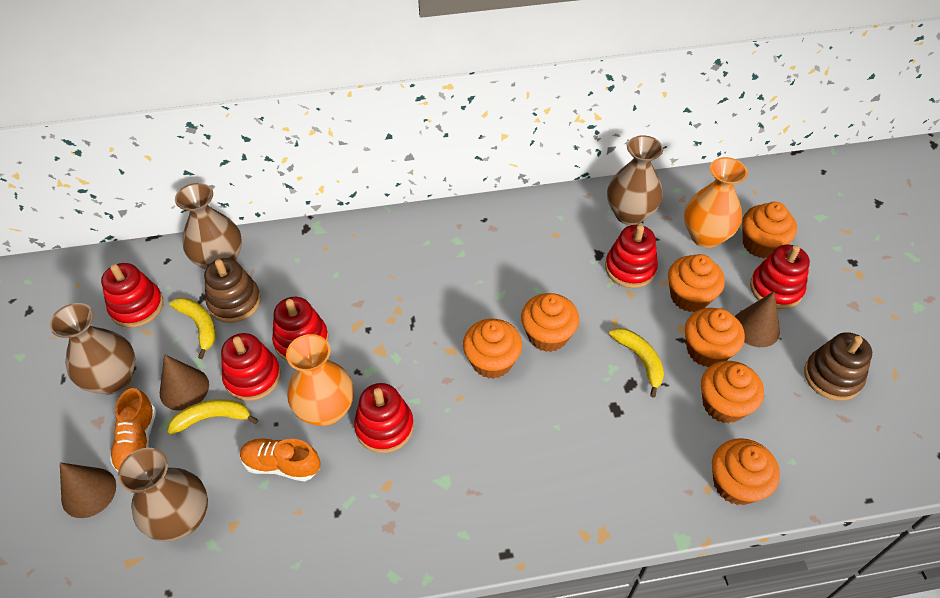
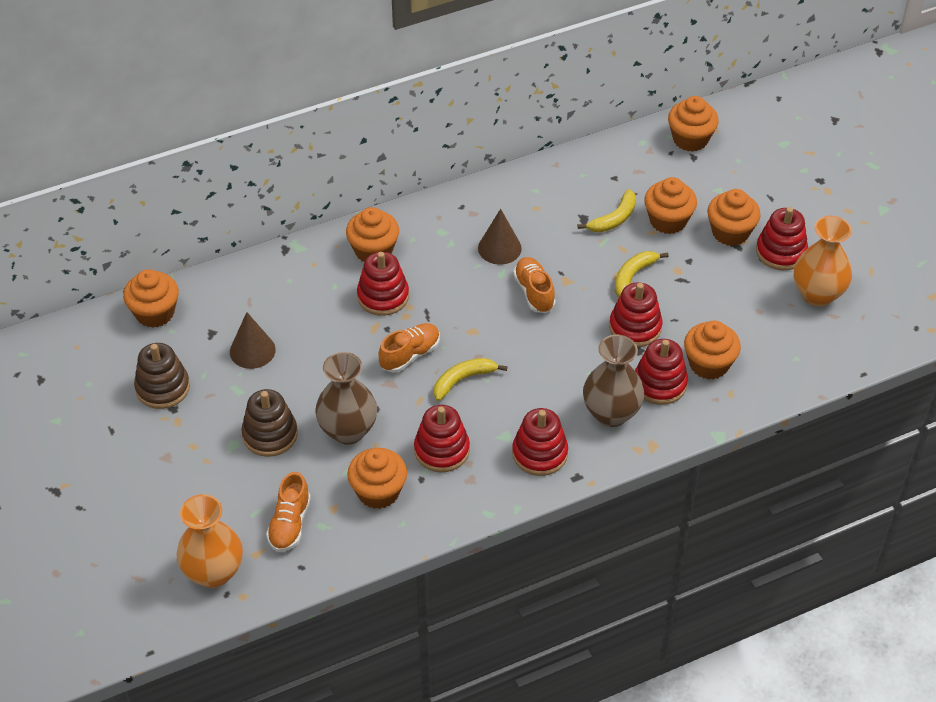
brown cone: [60,463,116,518] [160,354,209,411] [735,292,780,347] = 3 -> [230,312,276,369] [478,209,522,265] = 2
brown vase: [49,303,135,395] [118,448,208,542] [175,183,242,270] [607,135,663,225] = 4 -> [315,352,377,445] [583,335,644,427] = 2
orange shoe: [110,388,156,472] [240,438,320,481] = 2 -> [266,472,311,552] [378,323,440,373] [513,257,556,313] = 3

